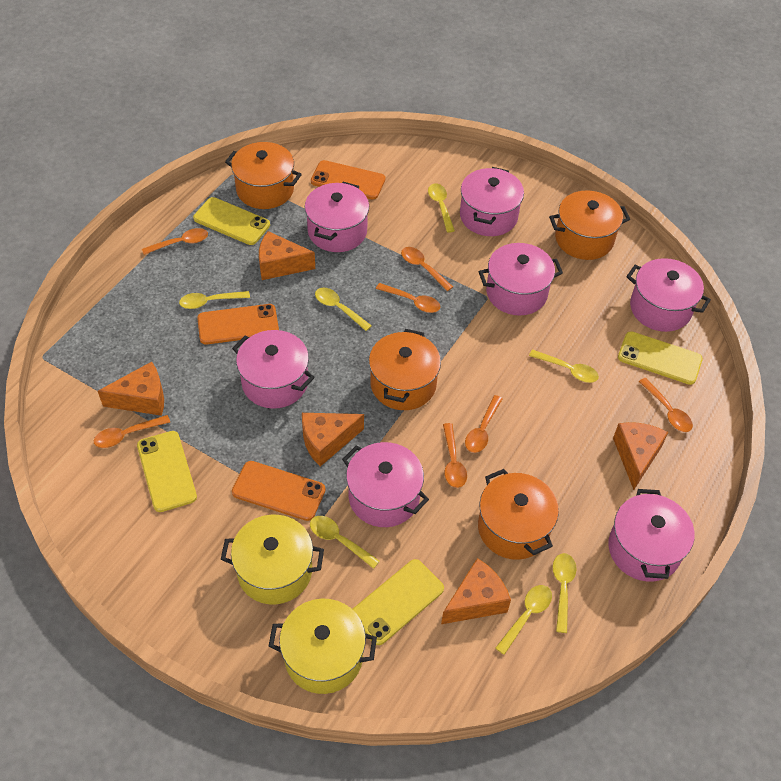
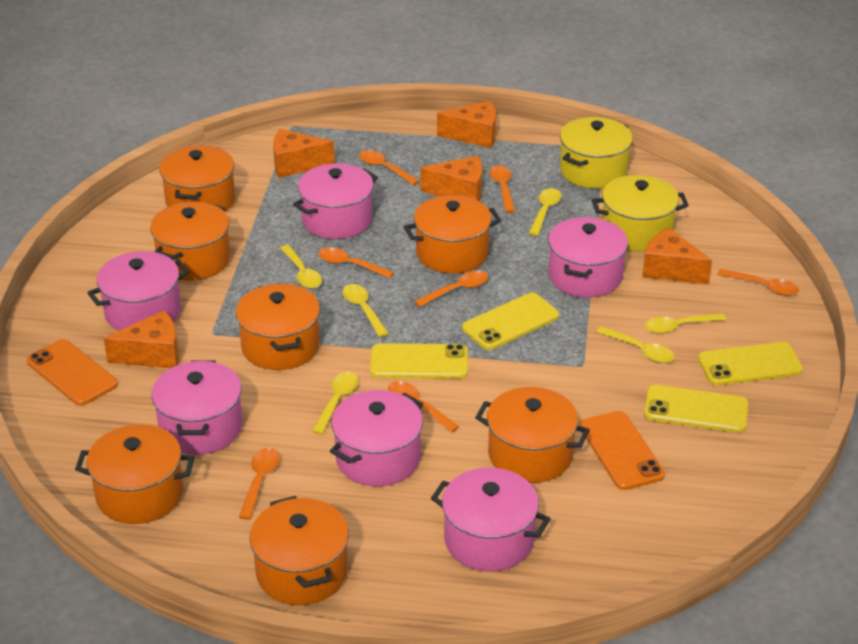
orange phone: [197,304,279,345] [232,461,325,521] [311,160,385,199] = 3 -> [27,339,118,406] [580,411,665,490] = 2
orange pot: [225,142,302,209] [369,329,441,410] [478,469,559,560] [549,190,630,260] = 4 -> [75,424,195,524] [150,202,230,281] [159,145,235,212] [236,283,320,370] [250,496,349,605] [404,195,501,273] [475,387,590,483] = 7
pink pot: [232,330,315,409] [305,182,369,252] [342,442,429,527] [460,167,524,236] [479,243,563,316] [608,489,695,582] [626,258,711,332] = 7 -> [87,251,190,331] [151,360,242,455] [293,163,378,239] [330,390,423,487] [431,468,550,572] [548,217,628,298] = 6
yellow spoon: [179,291,250,309] [310,516,380,569] [315,288,372,331] [428,184,455,233] [495,585,552,655] [529,349,599,383] [553,553,577,633] = 7 -> [280,245,322,289] [312,372,358,434] [342,284,389,337] [529,188,562,236] [596,326,675,363] [645,313,726,334] = 6

